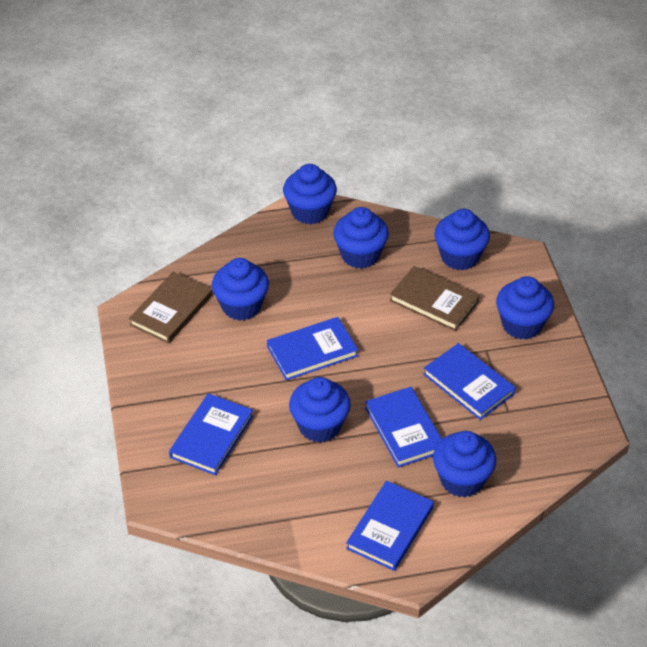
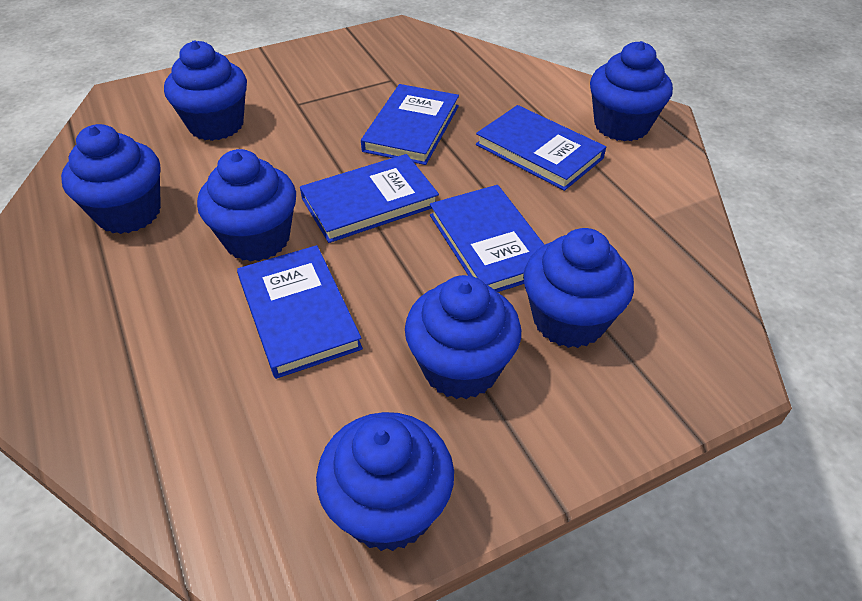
brown book: [129,272,212,344] [390,266,479,331] = 2 -> none = 0

